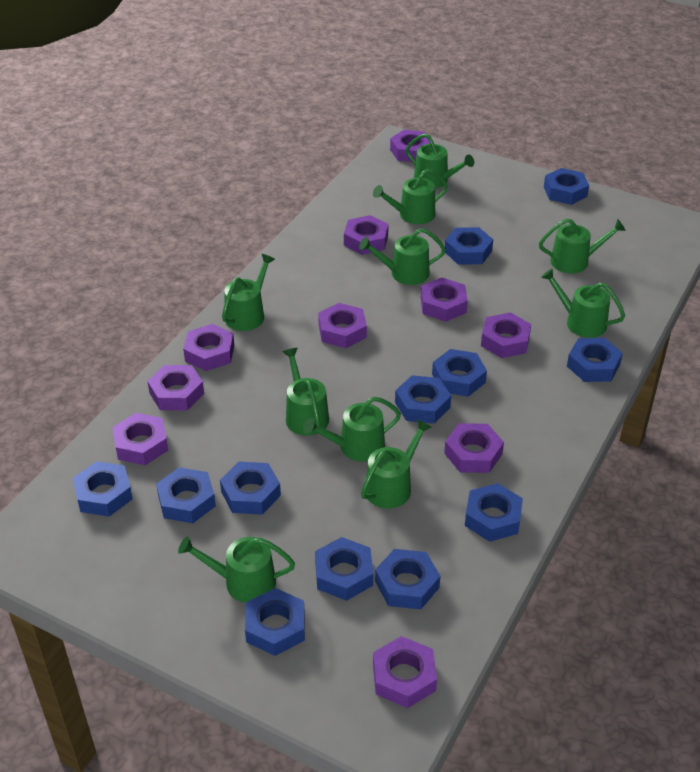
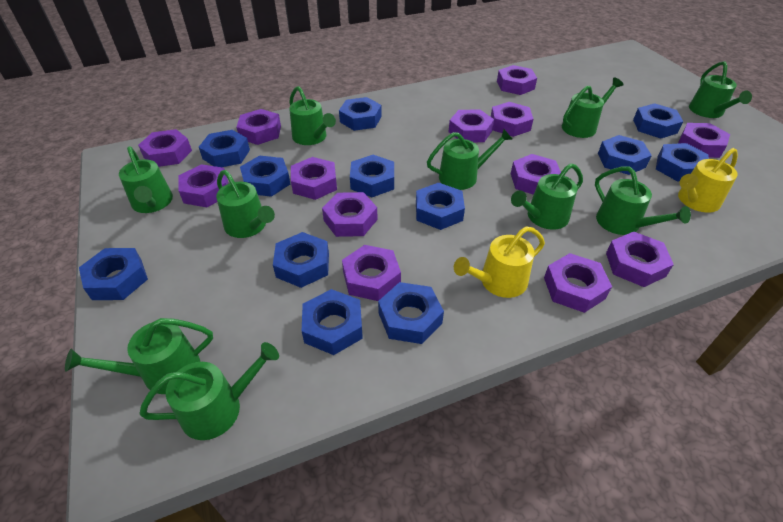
purple nut: [113,413,168,465] [147,365,204,410] [183,324,234,371] [318,303,367,348] [344,215,389,255] [373,636,437,708] [390,130,430,162] [421,278,468,322] [444,423,504,473] [481,312,531,358] = 10 -> [138,129,192,167] [179,164,228,207] [237,109,281,145] [291,157,337,200] [322,192,378,237] [342,245,401,301] [449,109,494,142] [491,102,533,137] [497,65,537,95] [511,154,561,195] [544,253,612,313] [606,232,674,287] [678,123,730,158] = 13
yellow watering can: none = 0 -> [454,227,545,298] [678,148,738,213] = 2

